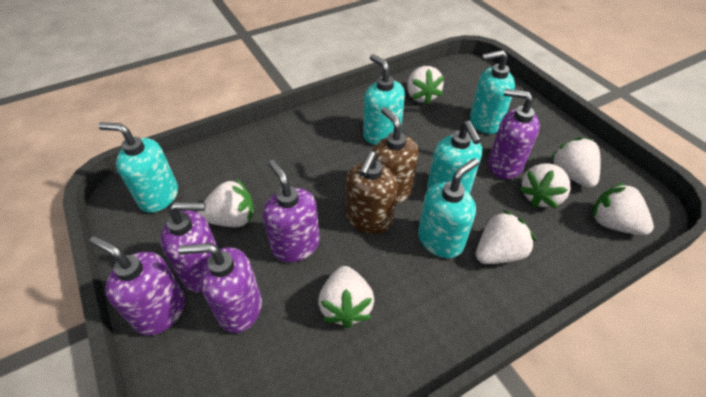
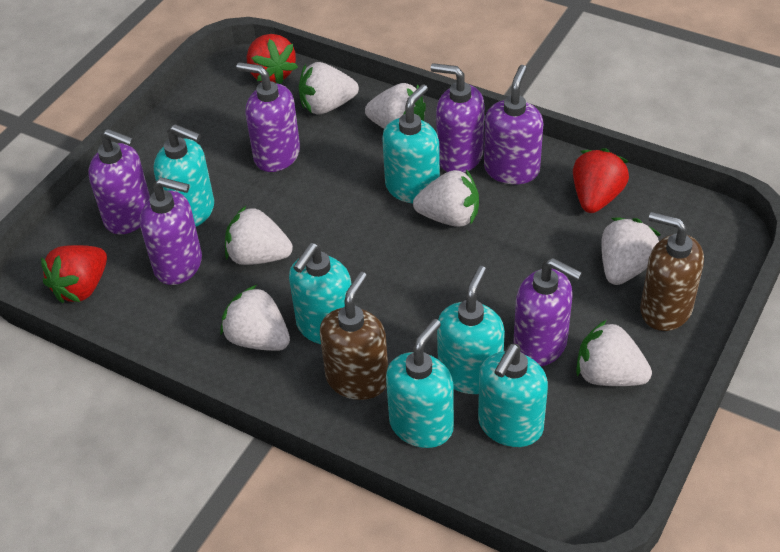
purple soap dispenser: [89,236,185,336] [161,202,218,293] [178,243,262,333] [263,160,320,262] [488,89,540,179] = 5 -> [88,129,150,234] [140,177,202,285] [236,62,300,172] [431,63,484,173] [484,65,544,184] [513,258,582,366] = 6
red strawberry: none = 0 -> [41,245,107,303] [247,34,298,84] [573,148,629,213] = 3
turquoise soap dispenser: [98,122,178,213] [363,54,405,145] [418,158,479,258] [427,121,482,193] [470,50,515,134] = 5 -> [154,124,214,227] [289,243,351,344] [382,84,440,203] [386,319,454,448] [437,266,505,394] [478,344,548,447] = 6

